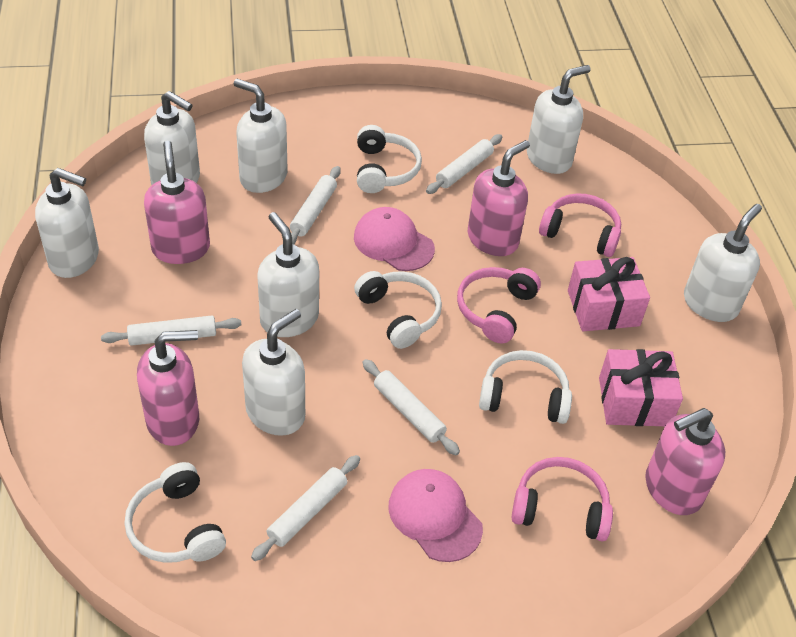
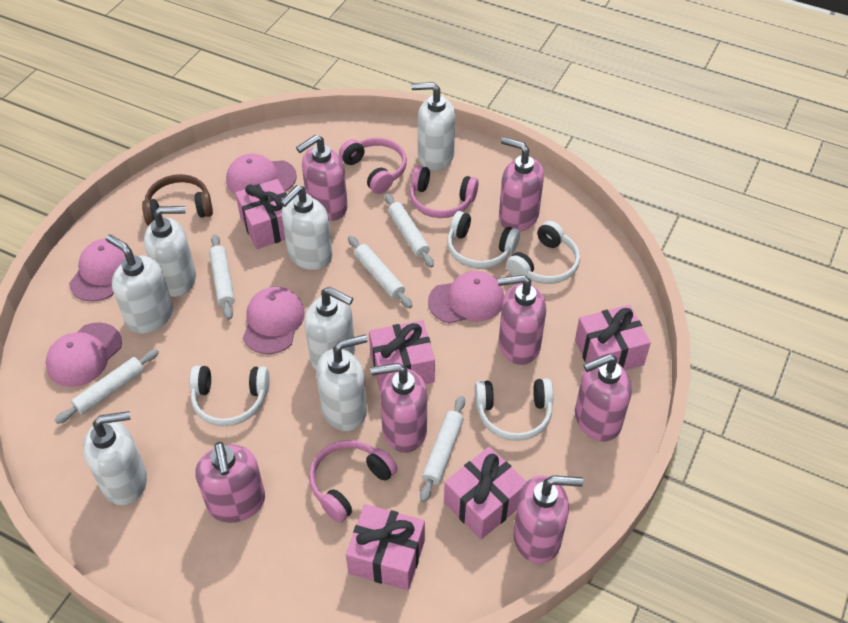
brown headphones: none = 0 -> [142,174,213,226] = 1
pink cap: [354,207,435,271] [388,469,483,562] = 2 -> [46,322,122,387] [69,239,134,302] [226,154,297,195] [243,287,305,354] [428,271,504,323] = 5
pink gift: [568,257,650,331] [599,349,683,426] = 2 -> [235,179,287,249] [346,504,425,591] [369,320,435,392] [444,447,527,540] [575,305,651,370] = 5
pink soap dispenser: [137,330,199,446] [144,141,210,264] [468,140,530,256] [645,408,725,515] = 4 -> [195,442,265,523] [296,135,348,221] [371,363,427,453] [498,275,546,365] [499,137,544,232] [513,475,583,564] [575,354,632,441] = 7

